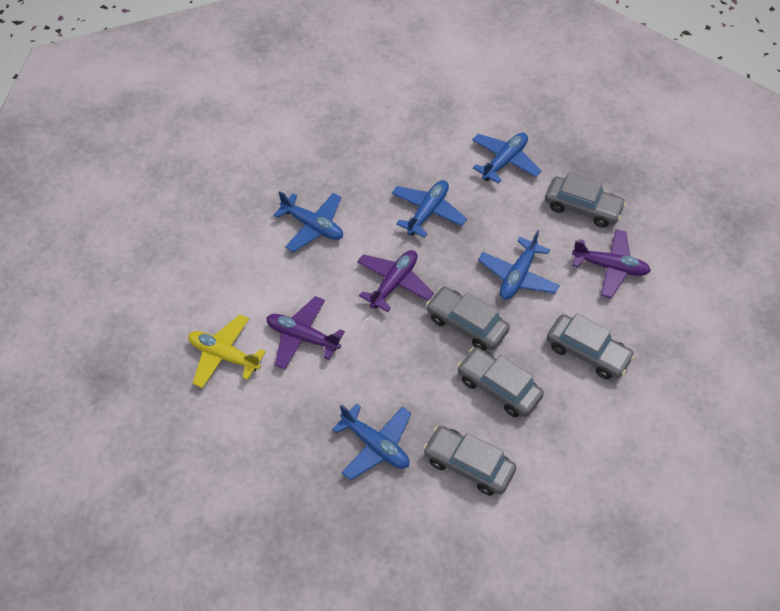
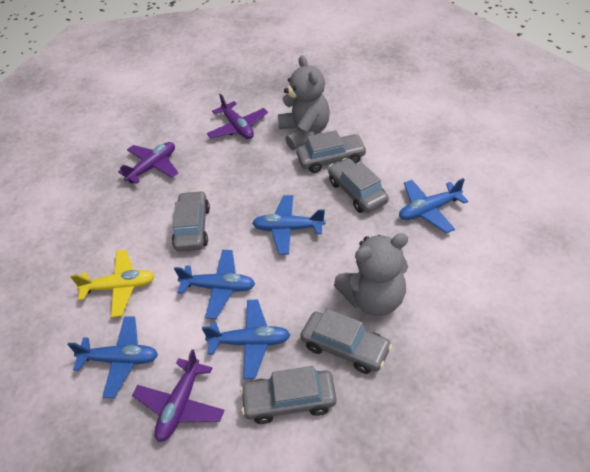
grey teddy bear: none = 0 -> [278,55,330,150] [334,233,408,316] = 2

